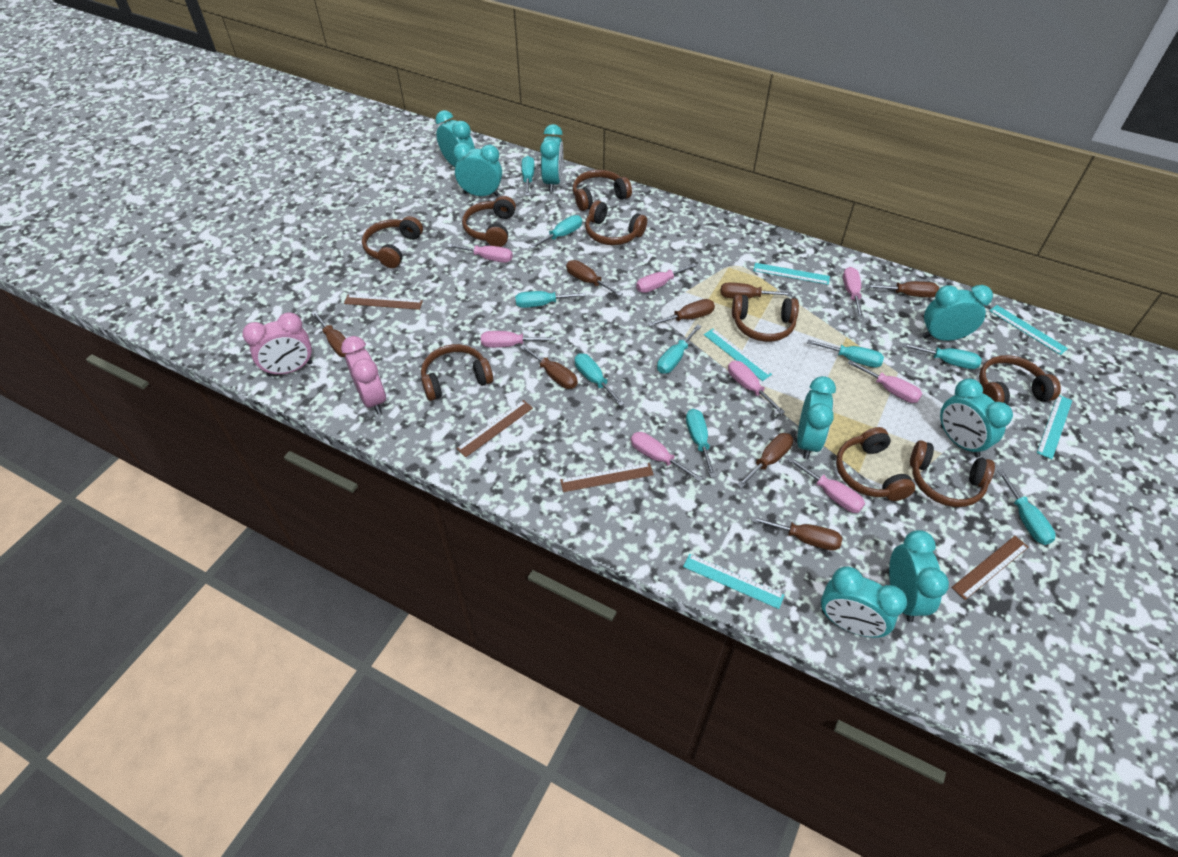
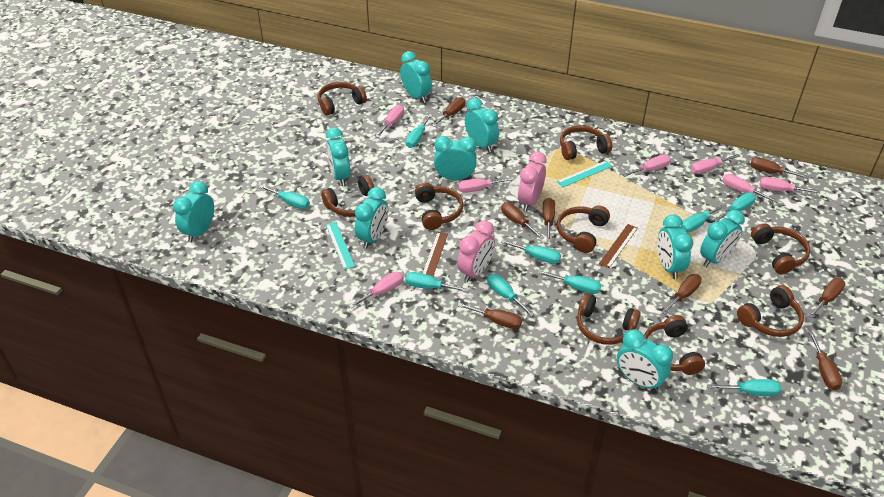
brown ruler: [344,295,423,310] [456,400,533,457] [560,463,654,492] [951,536,1029,600] = 4 -> [423,232,448,276] [599,224,638,268] = 2
pink screwdriver: [447,244,513,263] [481,331,555,348] [631,432,703,482] [636,263,697,293] [728,361,785,415] [788,457,865,513] [843,267,864,319] [848,360,922,403] = 8 -> [349,272,403,308] [375,105,404,138] [458,177,515,193] [622,155,671,177] [691,154,740,174] [722,174,778,203] [759,177,820,193] = 7
turquoise clock: [436,110,475,167] [453,143,502,196] [540,124,563,192] [797,376,836,459] [821,566,907,638] [889,530,949,622] [922,285,993,341] [940,379,1013,457] = 8 -> [173,181,214,242] [326,128,350,186] [355,187,388,249] [400,51,432,103] [434,136,476,180] [465,98,499,153] [617,329,673,391] [657,214,693,279] [700,210,745,267] = 9
turquoise ruler: [683,554,785,609] [704,329,772,381] [753,263,830,285] [989,305,1068,355] [1037,395,1072,459] = 5 -> [326,222,355,269] [557,161,612,187] = 2

